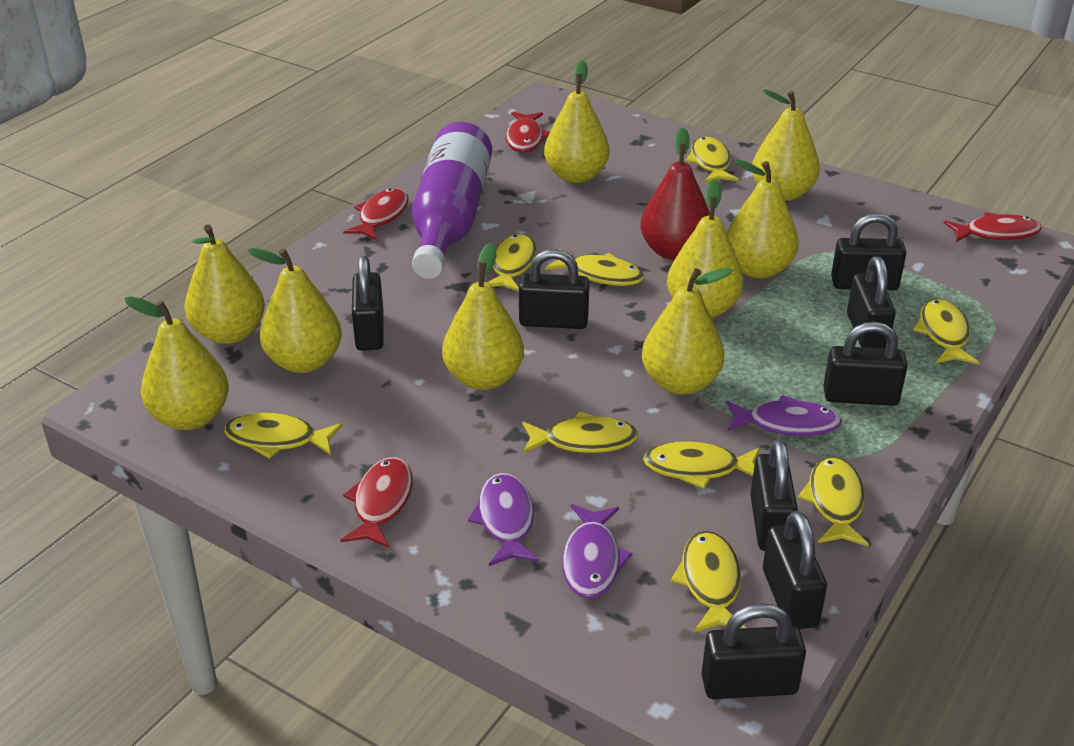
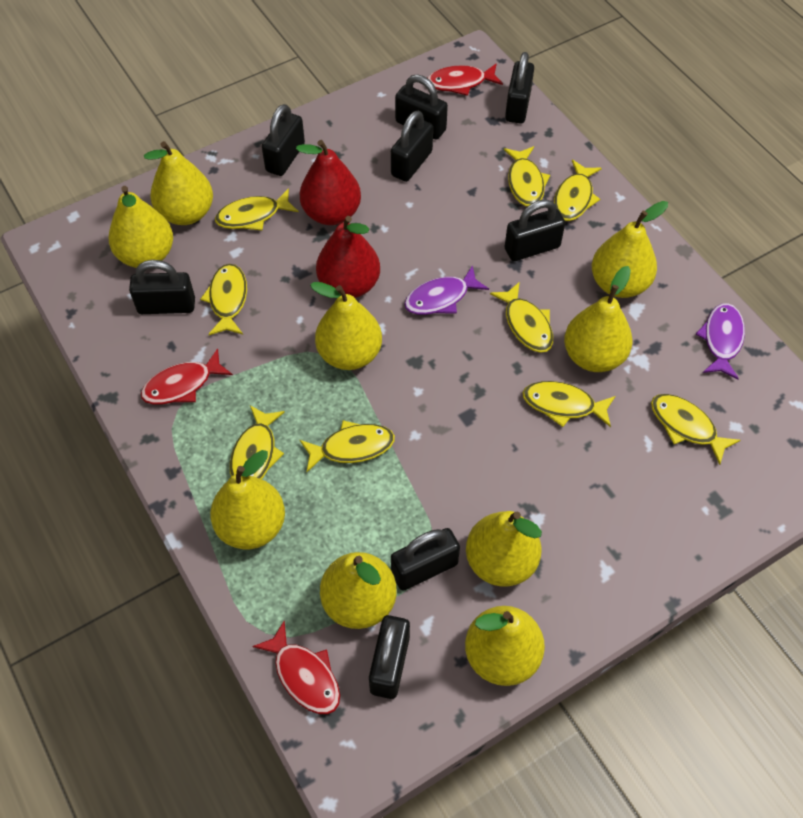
purple bottle: [412,122,492,279] = 1 -> none = 0
purple fish: [468,473,539,566] [562,504,633,599] [726,395,842,436] = 3 -> [404,265,489,315] [696,303,745,379] = 2
red fish: [340,457,413,548] [343,188,409,240] [506,112,550,153] [943,212,1042,242] = 4 -> [141,348,233,405] [252,621,340,714] [427,63,503,96] = 3
red pear: [640,128,710,260] = 1 -> [296,140,361,225] [316,216,380,298] = 2

